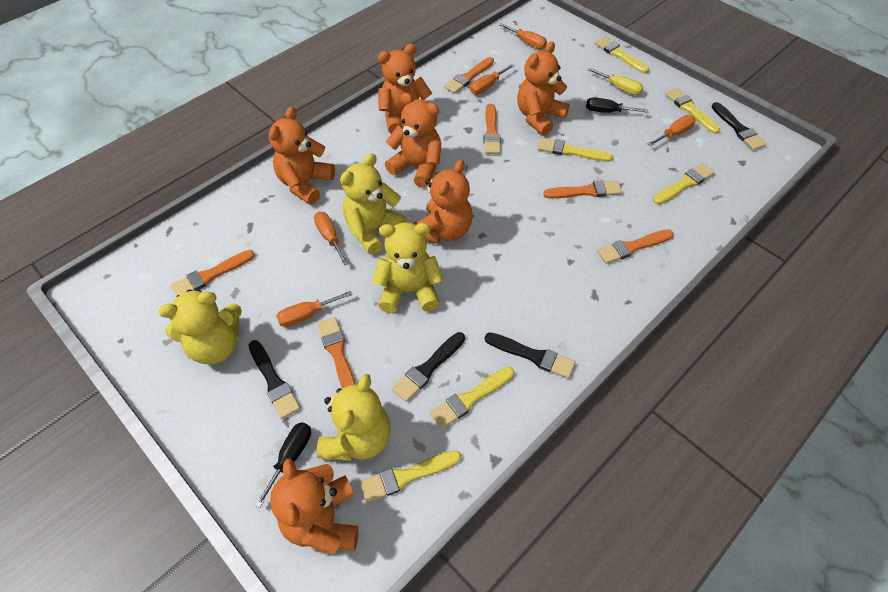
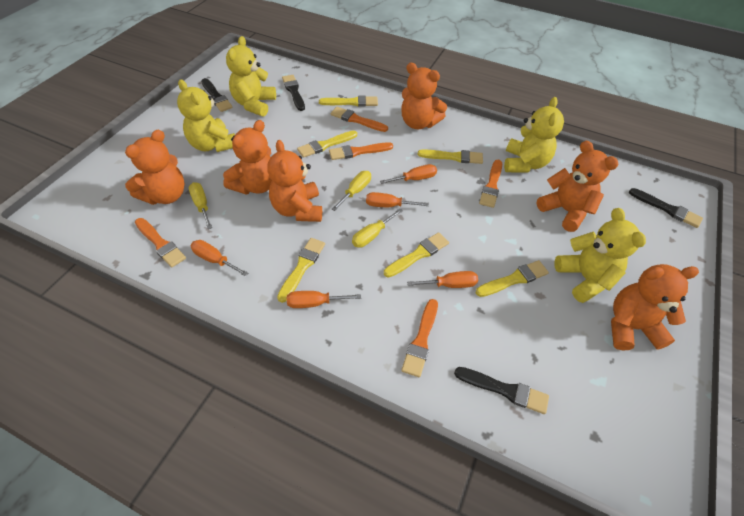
black screwdriver: [255,422,311,508] [586,98,649,113] = 2 -> none = 0
orange brush: [171,250,255,296] [317,317,356,389] [444,57,494,94] [484,103,501,154] [543,180,622,198] [597,229,674,264] = 6 -> [135,218,186,268] [329,142,393,160] [331,107,388,132] [401,299,438,377] [479,160,502,208] = 5
yellow screwdriver: [587,67,643,95] = 1 -> [189,182,212,229] [332,171,371,211] [352,209,402,248] = 3

